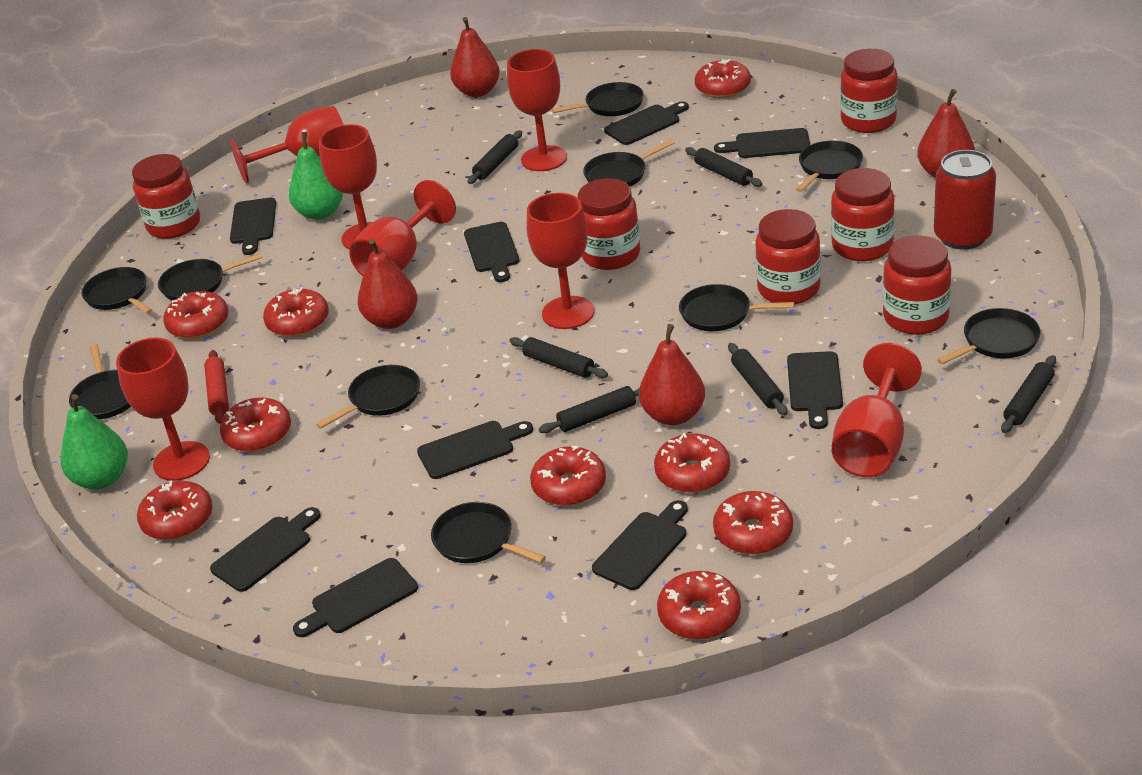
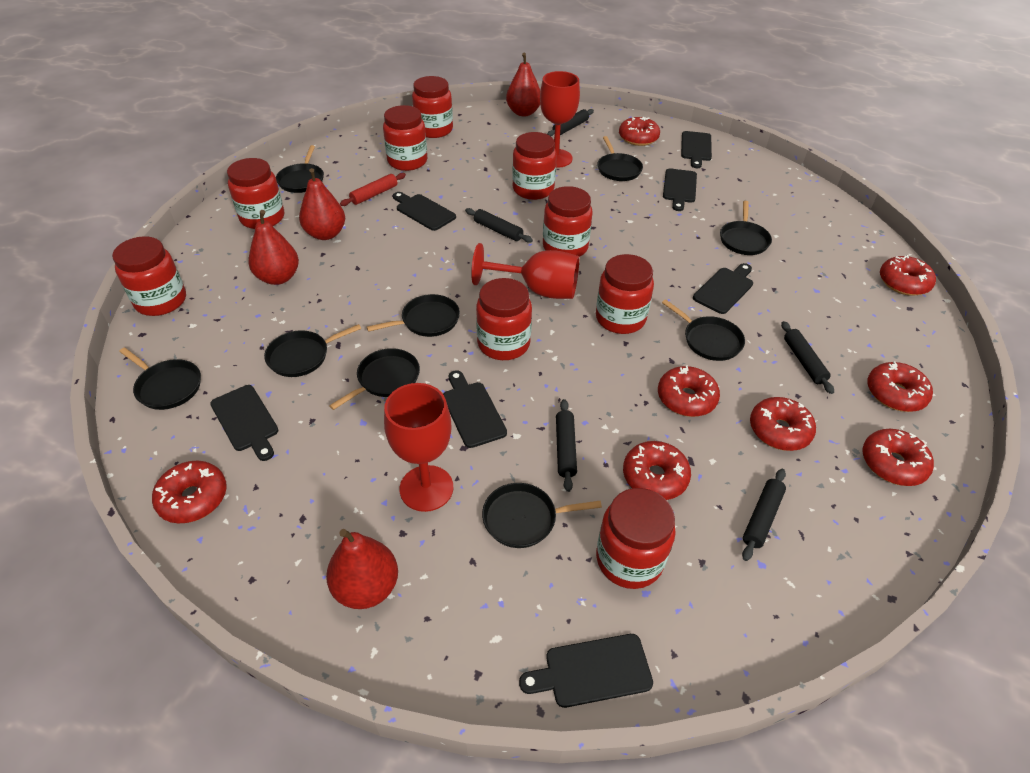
black cutting board: [210,507,321,592] [230,198,276,255] [293,558,418,637] [417,421,533,479] [464,222,519,282] [592,500,688,590] [604,101,689,145] [714,128,810,158] [787,351,843,429] = 9 -> [210,385,278,461] [393,192,456,231] [443,370,507,448] [519,634,653,708] [663,168,697,211] [681,131,712,168] [693,263,753,314] = 7
black pan: [69,344,131,419] [81,267,153,314] [158,253,262,300] [316,365,420,429] [431,502,546,563] [552,82,644,116] [583,139,675,187] [679,284,794,331] [796,141,863,192] [937,308,1041,364] = 10 -> [119,347,201,410] [264,324,361,377] [276,145,324,193] [329,348,420,410] [367,294,460,337] [482,483,602,548] [597,136,643,181] [662,299,745,361] [720,201,772,255] = 9
black rolling pin: [468,130,522,184] [509,337,608,378] [539,386,639,433] [685,147,763,187] [728,343,787,416] [1001,355,1056,433] = 6 -> [465,208,533,243] [547,109,594,136] [556,399,577,492] [742,469,786,561] [781,321,834,394] = 5
green pear: [61,394,128,489] [289,132,343,220] = 2 -> none = 0
red can: [934,150,996,250] = 1 -> none = 0
red donut: [137,480,213,540] [163,291,228,339] [220,397,291,452] [263,287,329,337] [530,446,606,506] [654,433,730,493] [657,571,741,640] [695,59,751,98] [713,491,793,554] = 9 -> [152,461,227,523] [619,117,660,146] [623,441,691,500] [658,366,720,417] [750,397,816,451] [863,429,934,486] [867,361,933,412] [880,255,936,296] = 8
red goblet: [116,338,210,481] [230,106,344,184] [319,124,377,249] [349,180,456,276] [507,49,567,171] [527,193,594,329] [831,343,922,477] = 7 -> [384,383,454,512] [471,243,579,299] [540,71,580,168] = 3
red jar: [132,154,200,239] [578,178,640,270] [755,209,821,305] [831,168,895,261] [840,49,898,133] [883,235,951,335] = 6 -> [112,236,186,316] [227,158,284,229] [383,105,427,171] [412,76,453,138] [476,278,532,360] [512,132,557,200] [543,186,593,257] [596,254,654,334] [596,488,676,589] = 9

